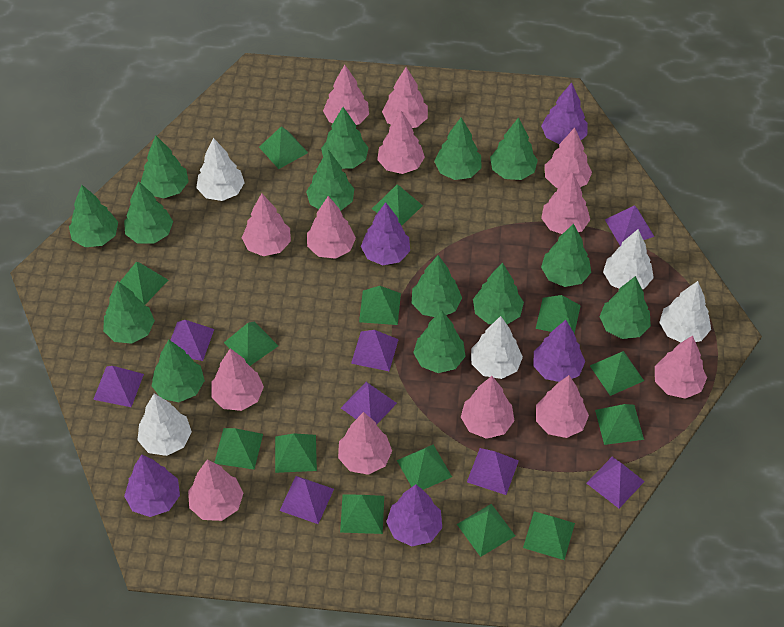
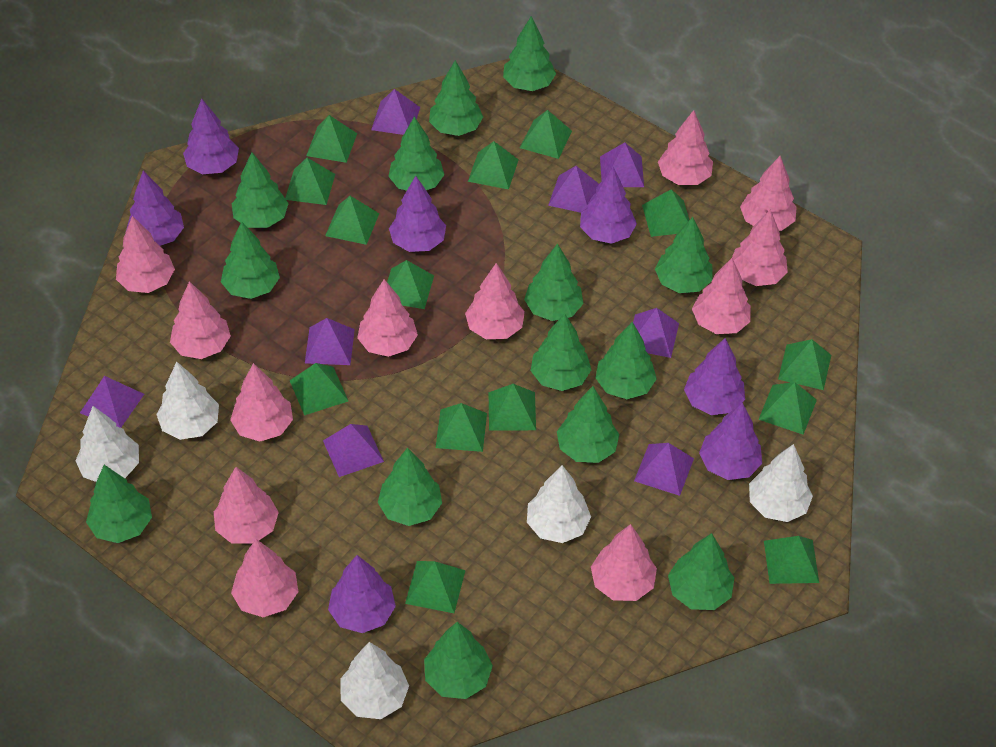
pink tree: [188,459,243,521] [211,348,264,411] [242,193,291,256] [307,196,356,259] [323,65,369,125] [338,412,392,475] [377,111,425,174] [382,67,428,128] [461,376,514,439] [536,375,589,438] [541,172,590,234] [545,127,592,188] [655,335,707,399] = 13 -> [116,216,175,293] [170,281,231,359] [214,467,279,544] [230,363,293,441] [231,539,298,617] [357,279,418,357] [465,263,525,339] [591,524,657,601] [658,110,713,185] [692,258,751,334] [732,210,788,286] [740,156,797,231] = 12
purple tree: [124,454,180,517] [361,202,410,265] [386,484,442,546] [534,320,585,382] [541,83,588,144] = 5 -> [126,171,184,246] [183,99,239,174] [328,555,396,633] [389,176,446,252] [580,167,637,244] [684,338,745,415] [699,403,762,480] = 7

